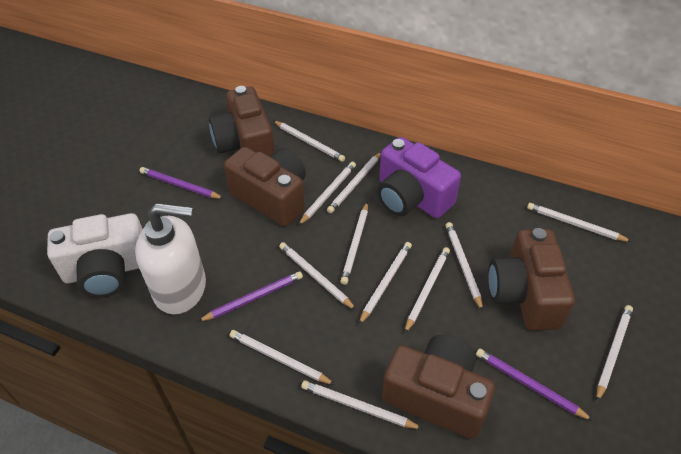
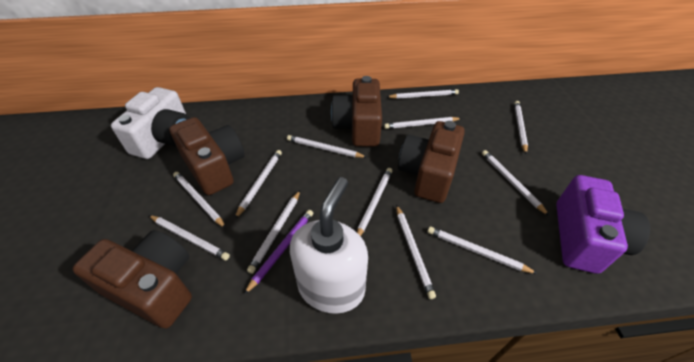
purple pencil: [139,167,224,199] [198,271,303,322] [476,348,593,421] = 3 -> [244,210,313,295] = 1

